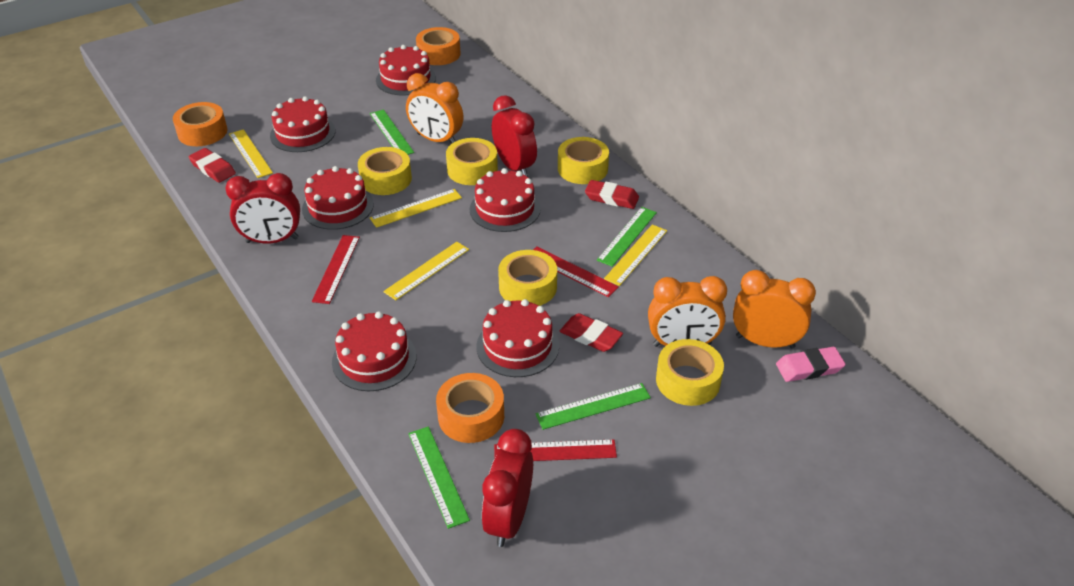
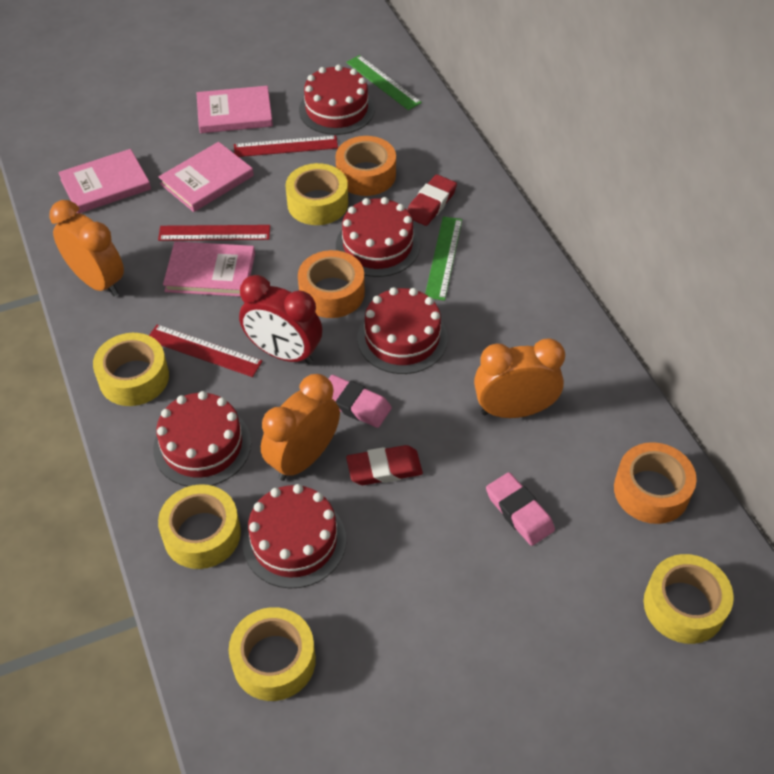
green ruler: [370,109,414,155] [408,426,470,529] [535,383,651,430] [597,207,657,267] = 4 -> [346,55,422,110] [425,217,462,301] = 2
pink book: none = 0 -> [58,149,151,213] [159,142,254,212] [163,241,255,297] [196,86,273,133] = 4
pink eraser: [776,347,846,382] = 1 -> [329,375,392,428] [486,472,555,546] = 2
red cake: [270,96,336,152] [302,166,374,230] [332,311,416,391] [376,45,436,96] [470,168,541,232] [477,299,559,377] = 6 -> [153,391,251,487] [243,484,346,589] [299,65,375,135] [336,197,420,277] [357,287,448,374] = 5
red clock: [226,173,300,243] [482,429,533,547] [492,95,537,177] = 3 -> [239,275,322,364] = 1
red eraser: [189,148,236,183] [559,313,623,352] [585,180,639,209] = 3 -> [346,445,423,485] [407,174,457,226] = 2
yellow ruler: [229,129,273,178] [370,189,462,228] [383,242,469,300] [604,225,667,286] = 4 -> none = 0

